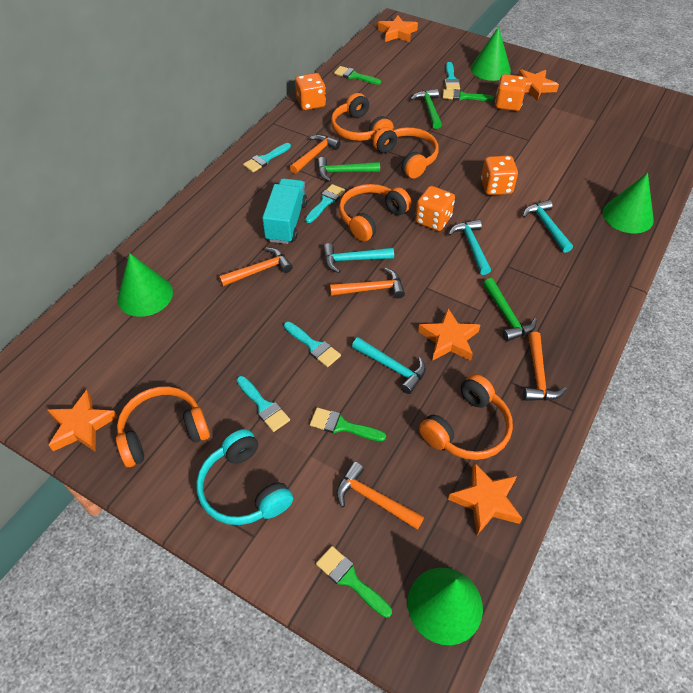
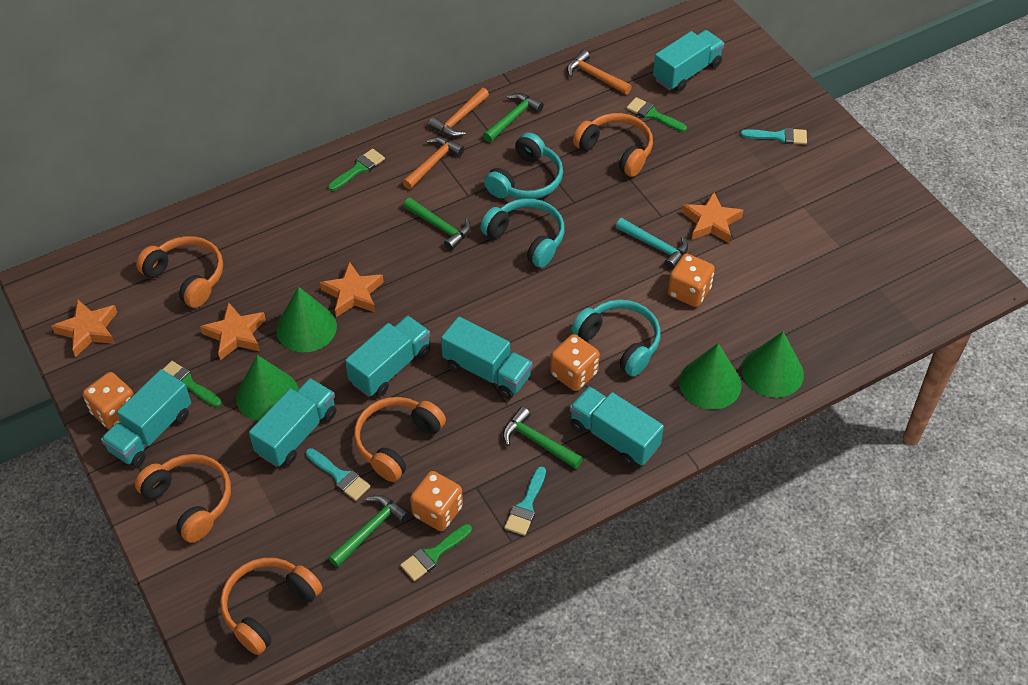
green hammer: [317,157,380,182] [411,89,442,129] [483,278,537,342] = 3 -> [328,495,410,567] [403,197,471,250] [483,93,544,142] [503,407,583,469] = 4
orange hammer: [219,247,293,286] [290,135,340,174] [330,268,405,298] [336,462,424,530] [523,332,567,401] = 5 -> [403,137,464,189] [429,88,489,137] [567,50,632,95] = 3
orange star: [48,390,117,452] [378,16,418,42] [418,308,480,361] [448,462,523,535] [518,69,559,101] = 5 -> [51,299,118,357] [200,302,266,360] [320,261,384,317] [682,192,744,243] = 4
turquoise brush: [237,376,290,432] [243,143,291,172] [284,322,341,367] [305,184,345,223] [444,62,460,90] = 5 -> [305,448,371,501] [504,466,546,536] [741,127,807,144] = 3
turquoise hammer: [323,243,394,273] [352,337,426,394] [448,219,491,275] [523,200,573,253] = 4 -> [616,218,688,270] = 1
turquoise headphones: [196,429,293,525] = 1 -> [480,198,565,268] [484,132,563,199] [571,300,661,377] = 3
turquoise truck: [262,178,307,244] = 1 -> [101,369,191,467] [249,378,336,467] [345,316,430,397] [441,316,533,399] [570,386,664,467] [653,30,724,92] = 6

